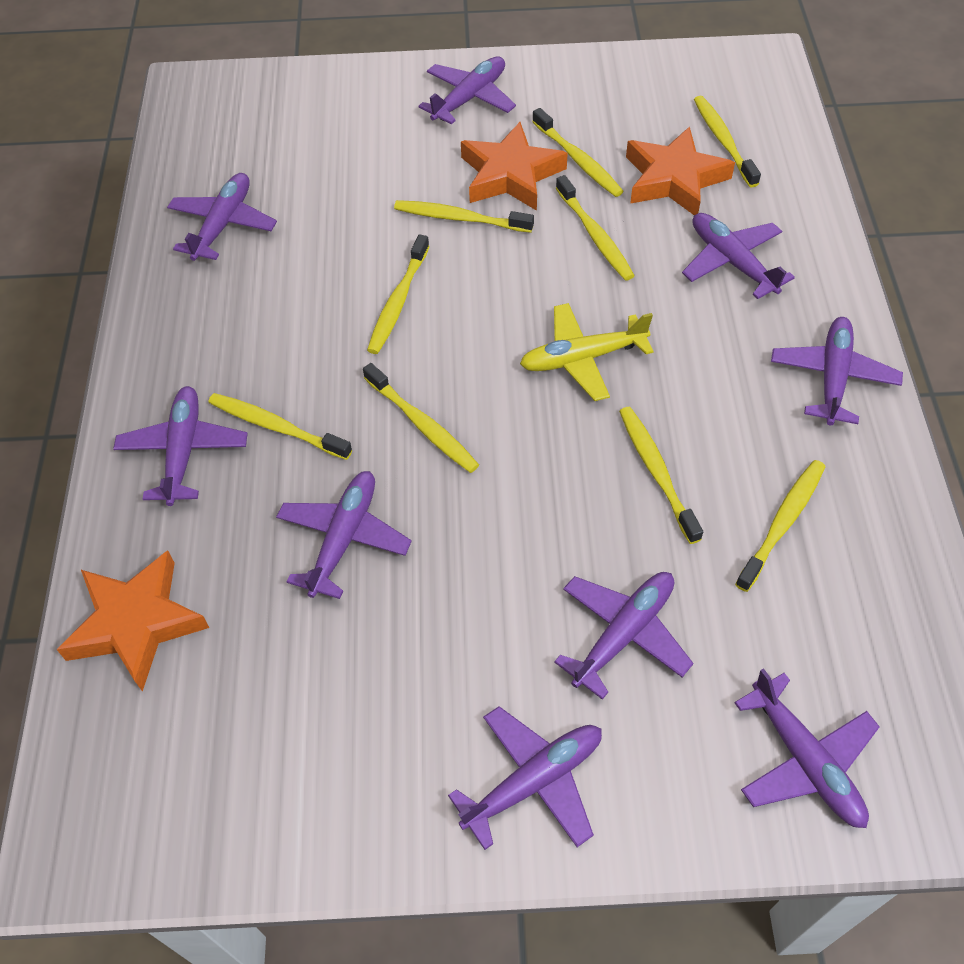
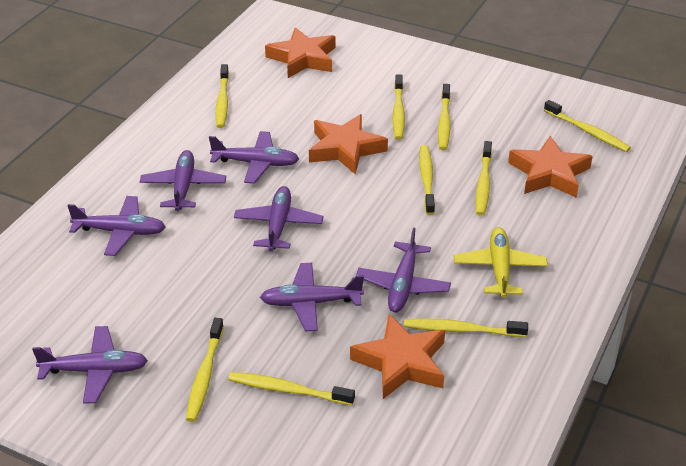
orange star: [57,550,209,692] [461,122,568,211] [626,126,735,215] = 3 -> [265,27,336,78] [309,114,388,174] [350,314,445,399] [508,136,593,198] = 4
purple plane: [113,386,248,506] [167,173,277,261] [276,471,412,599] [419,56,516,124] [448,706,602,850] [554,572,694,700] [682,213,795,299] [734,668,880,828] [771,317,903,425] = 9 -> [32,326,148,404] [67,196,166,256] [140,150,226,211] [209,131,299,184] [234,186,323,252] [260,263,364,331] [356,227,451,312] = 7

